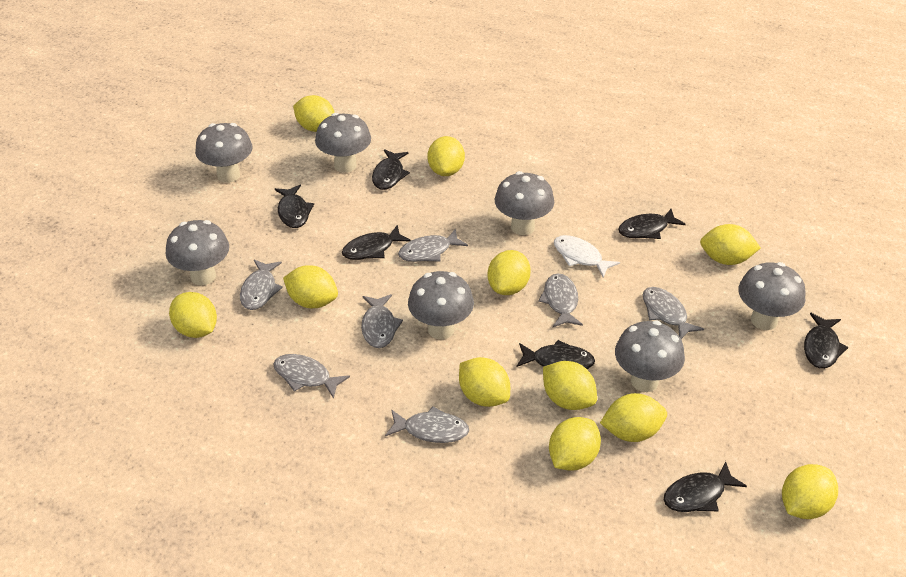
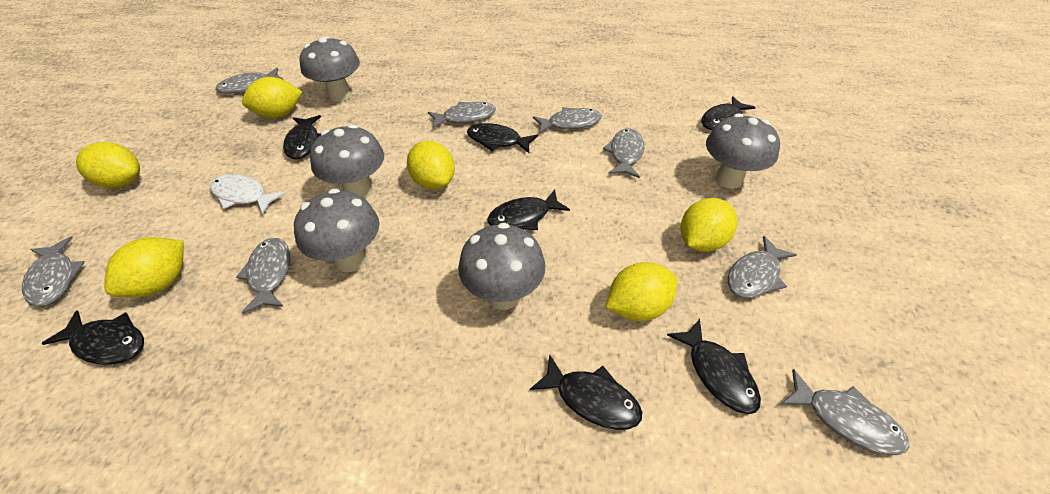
grey fish: [240,260,283,310] [273,354,350,399] [361,294,403,348] [385,406,469,443] [398,228,468,262] [538,273,583,327] [643,287,704,339] = 7 -> [22,236,85,307] [215,68,284,93] [236,238,290,314] [428,102,496,128] [533,107,602,134] [603,129,644,178] [728,236,797,299] [781,369,910,455] = 8
grey mushroom: [166,220,229,285] [195,123,252,183] [315,113,371,173] [408,271,474,339] [495,171,554,235] [615,321,685,392] [739,262,805,330] = 7 -> [294,189,379,272] [300,36,360,102] [310,124,384,199] [458,223,546,310] [706,113,780,189] = 5
yellow lemon: [169,292,217,338] [283,265,338,308] [293,95,335,132] [427,136,465,176] [459,357,510,407] [488,250,531,295] [543,361,597,410] [549,417,601,471] [600,393,667,442] [700,224,761,265] [782,464,838,519] = 11 -> [76,142,140,188] [104,237,184,297] [242,77,302,118] [407,141,455,189] [606,262,678,321] [680,198,737,252] = 6

